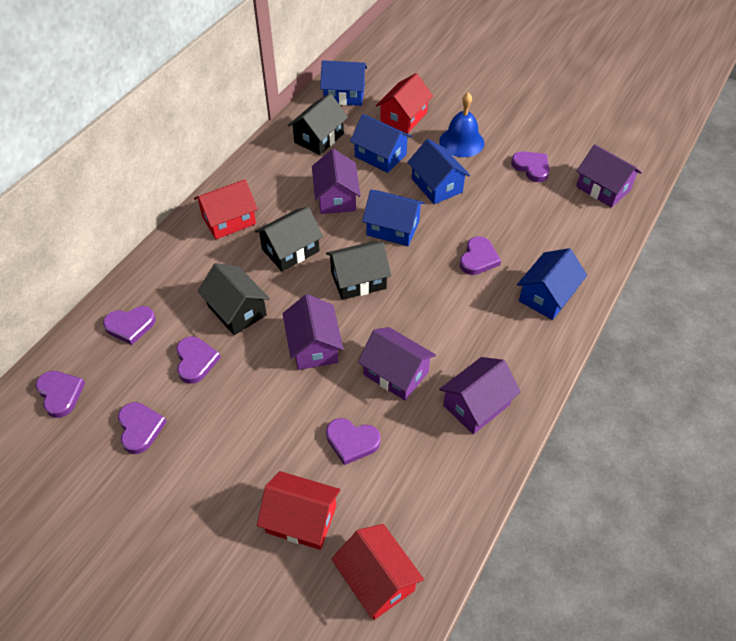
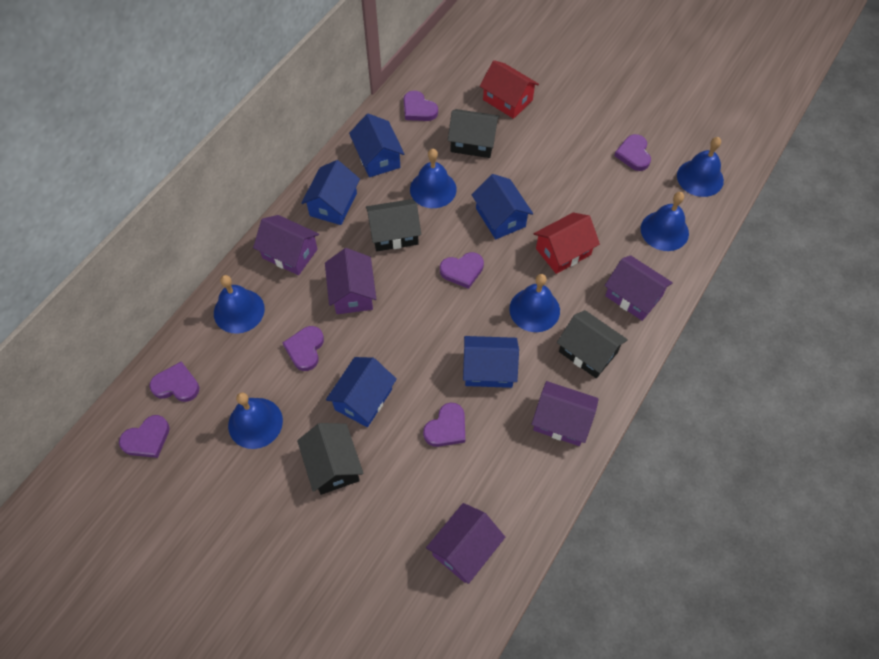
blue bell: [439,93,484,157] = 1 -> [214,275,265,334] [228,392,283,449] [410,149,457,208] [509,274,560,332] [641,192,689,251] [677,137,724,197] = 6
red house: [194,179,258,239] [257,471,341,550] [332,524,424,620] [376,73,433,134] = 4 -> [480,60,539,119] [534,212,600,274] = 2

